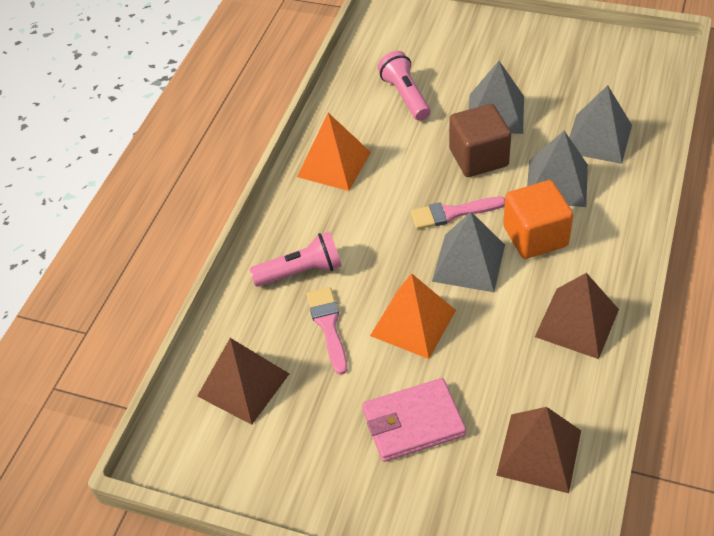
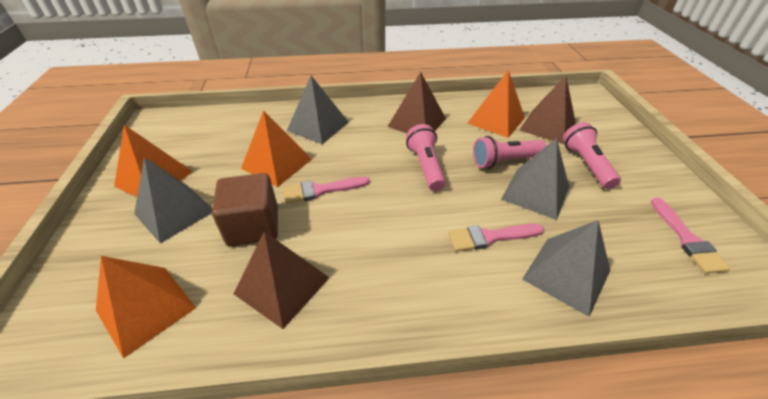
orange cube: [503,180,573,259] = 1 -> none = 0
orange pyramid: [297,113,371,191] [370,273,456,359] = 2 -> [96,256,196,359] [114,125,193,197] [241,110,312,187] [467,70,525,138] = 4
pink brush: [307,287,348,375] [411,197,505,229] = 2 -> [283,176,370,203] [448,224,544,251] [651,198,730,273] = 3
pink flashlight: [250,231,342,287] [378,51,431,121] = 2 -> [406,124,446,191] [473,136,547,169] [563,122,621,189] = 3
pink wallet: [362,378,466,462] = 1 -> none = 0

